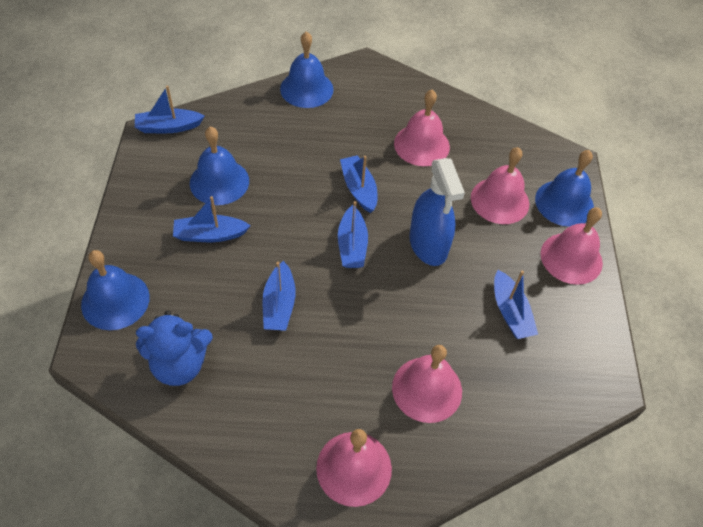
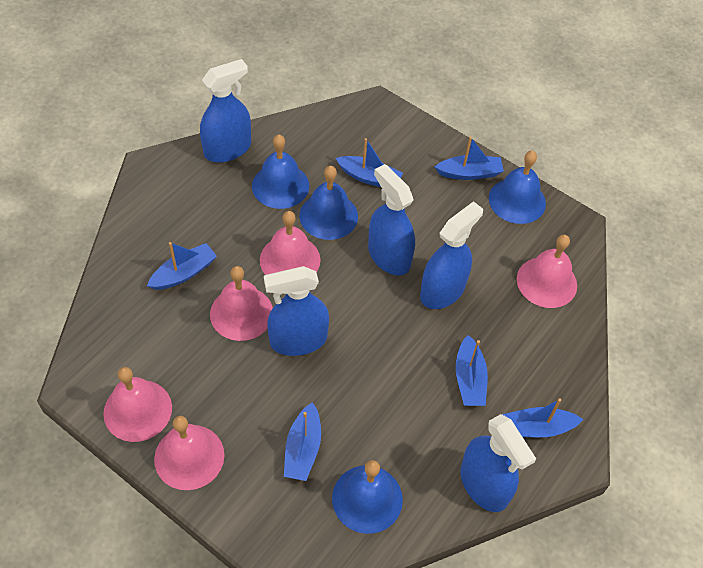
blue spray bottle: [409,158,465,266] = 1 -> [200,59,251,162] [264,266,329,356] [368,164,415,276] [420,201,483,309] [460,414,536,512] = 5
blue teddy bear: [136,311,213,386] = 1 -> none = 0

